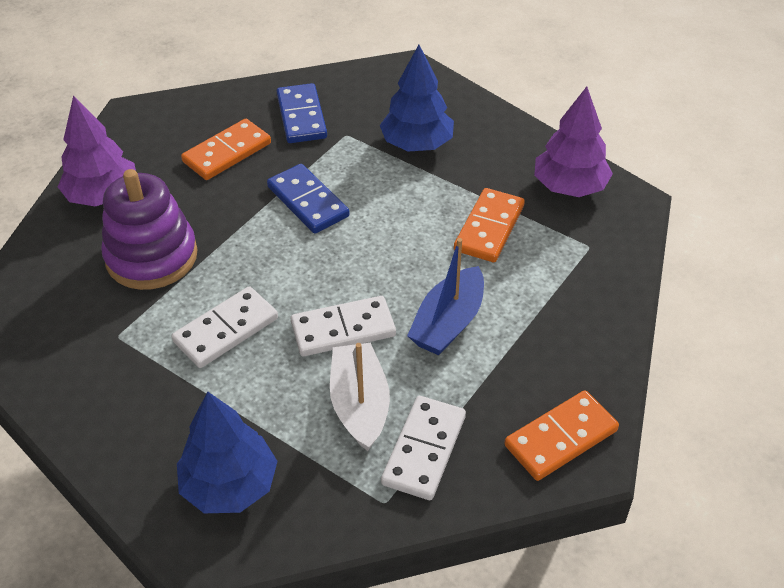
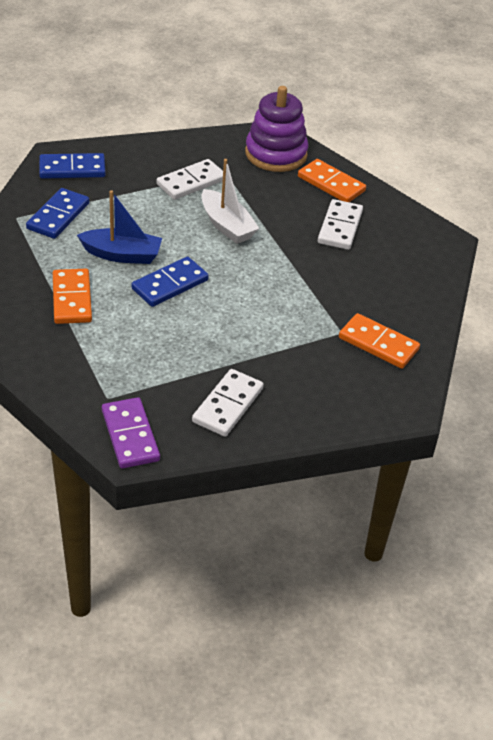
blue domino: [267,164,350,234] [277,83,327,143] = 2 -> [26,188,89,239] [39,153,106,179] [131,257,209,307] = 3
blue tree: [177,391,278,513] [380,45,454,151] = 2 -> none = 0
purple domino: none = 0 -> [102,397,160,469] = 1
purple tree: [58,95,136,206] [534,87,613,197] = 2 -> none = 0

